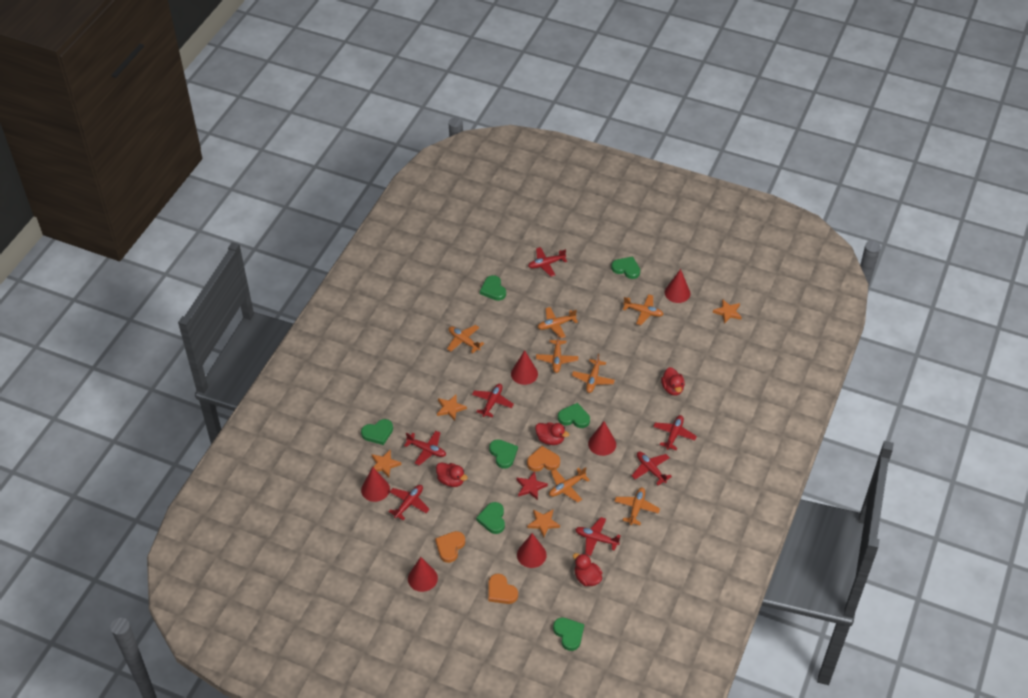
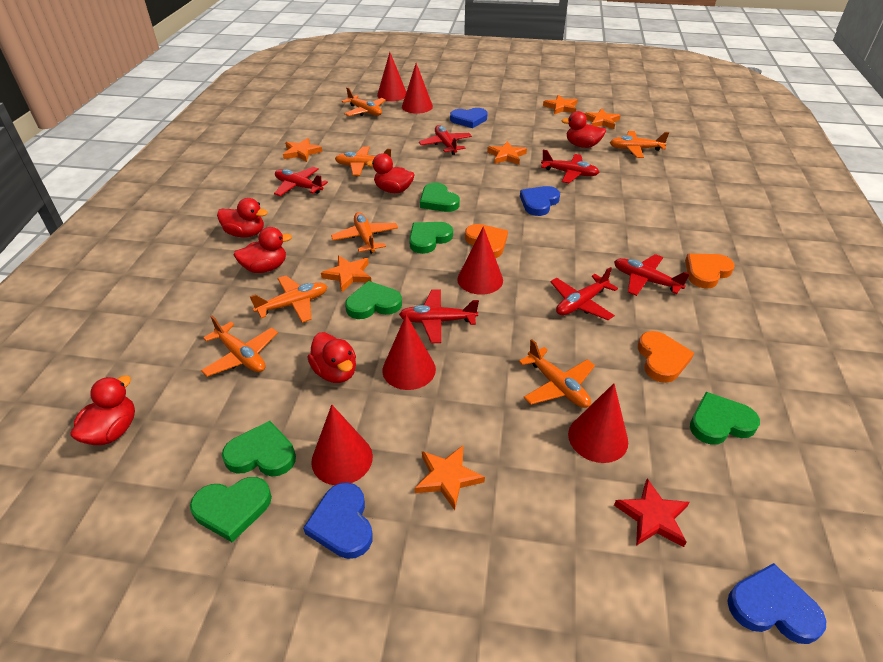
blue heart: none = 0 -> [303,482,373,559] [450,108,488,128] [520,186,560,216] [727,563,826,644] = 4
green heart: [361,419,393,445] [476,502,505,534] [480,275,506,301] [489,439,518,469] [553,617,584,651] [558,403,590,428] [611,257,640,279] = 7 -> [190,477,272,542] [222,421,296,476] [345,281,402,319] [409,222,453,254] [420,182,460,212] [690,392,760,444] = 6
orange star: [370,450,401,477] [437,395,467,421] [527,509,560,537] [713,299,742,324] = 4 -> [283,138,322,162] [321,256,371,292] [415,446,485,510] [487,141,527,165] [543,95,577,114] [584,109,621,129] = 6
red duck: [436,462,468,487] [535,422,569,445] [573,553,602,586] [661,367,685,396] = 4 -> [70,375,135,445] [217,198,268,237] [234,227,292,273] [308,332,356,383] [366,153,415,193] [561,111,606,148] = 6
red plane: [388,485,430,520] [404,431,446,465] [472,384,514,417] [528,247,567,277] [575,517,621,556] [631,452,672,485] [653,415,697,450] = 7 -> [274,167,328,196] [399,290,479,343] [419,125,472,155] [541,150,599,183] [550,267,618,320] [614,254,690,296] = 6

